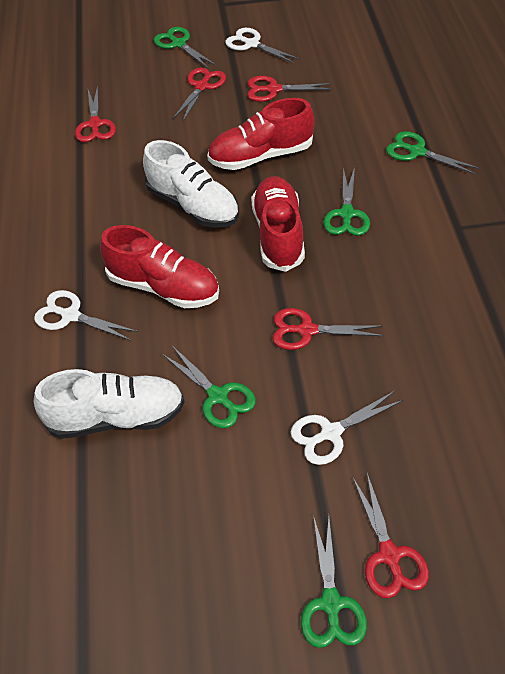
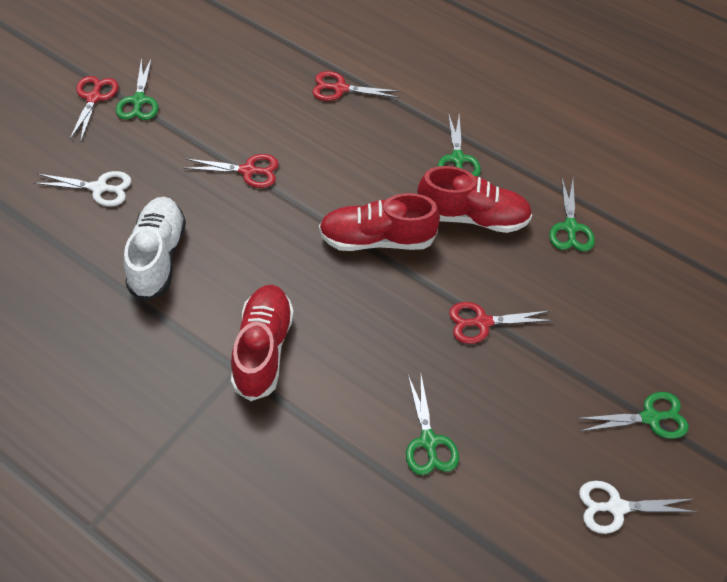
red scissors: [75,86,116,142] [173,68,226,121] [247,76,333,102] [273,308,384,350] [352,473,429,598] = 5 -> [69,76,119,141] [184,154,279,188] [312,71,400,101] [449,302,554,344] = 4
white scissors: [34,290,138,341] [225,28,300,63] [291,391,404,465] = 3 -> [34,171,131,206] [579,481,697,534] = 2
white shoe: [34,369,185,439] [143,140,239,228] = 2 -> [124,197,186,301] = 1

